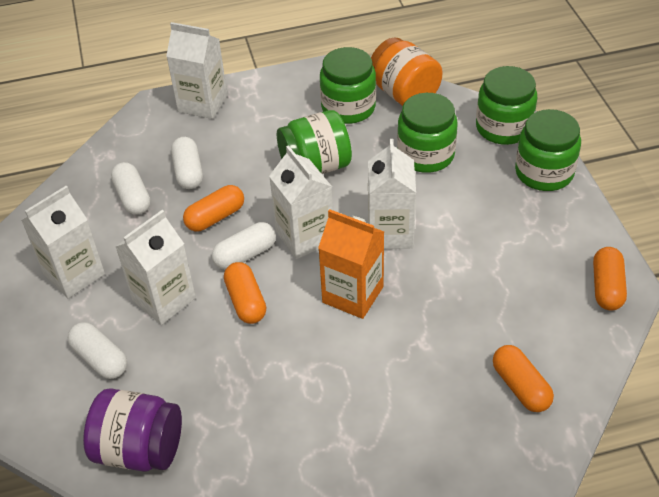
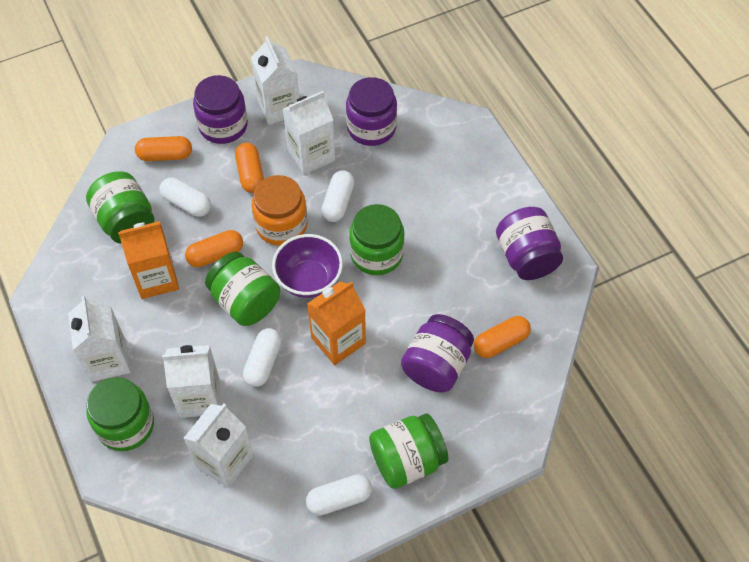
orange carton: [318,209,384,319] = 1 -> [118,221,179,299] [307,281,366,365] = 2
purple bowl: none = 0 -> [272,234,343,298] = 1
purple jar: [83,388,182,472] = 1 -> [193,75,248,144] [346,77,397,146] [401,314,474,393] [496,207,563,280] = 4

